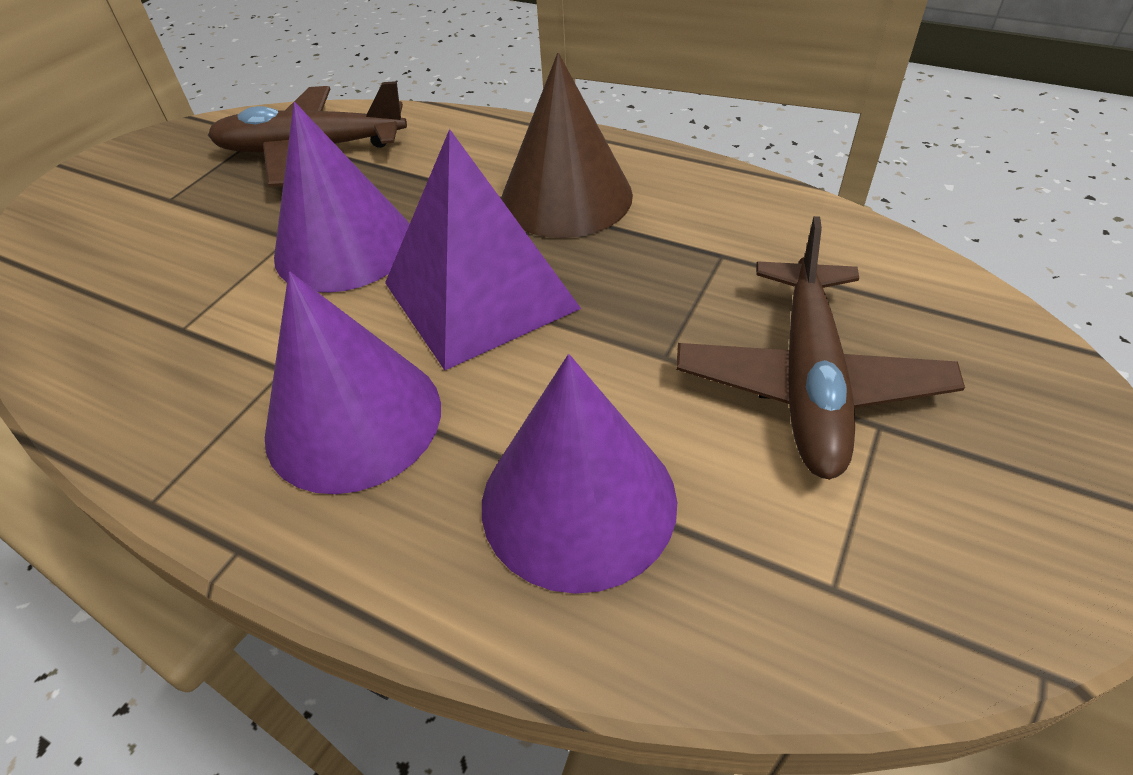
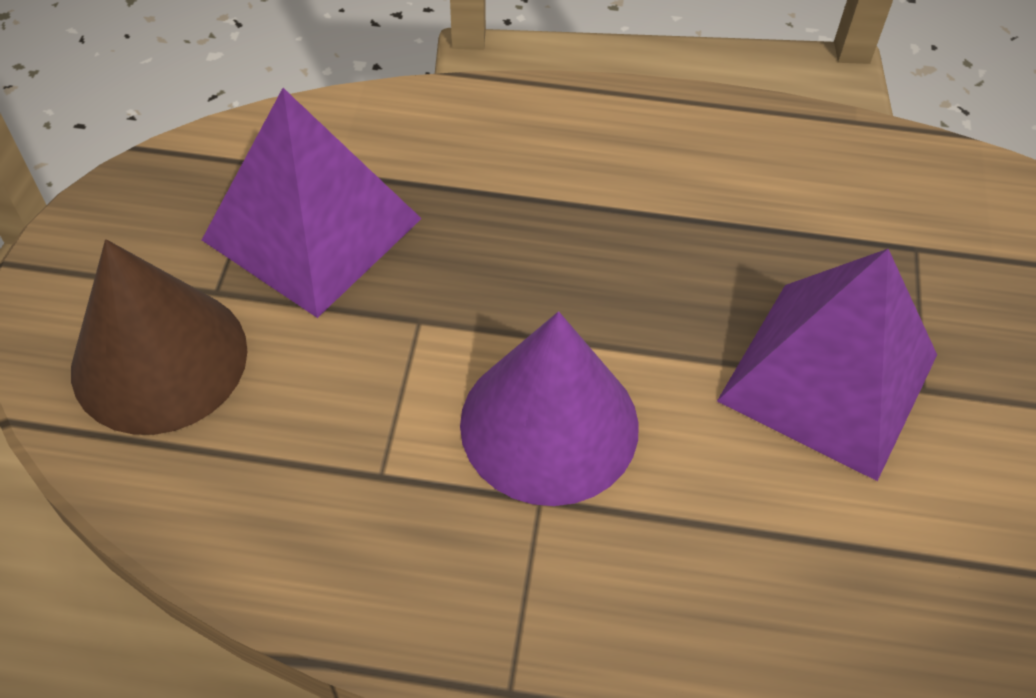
brown plane: [208,81,407,187] [676,216,965,480] = 2 -> none = 0
purple cone: [265,272,441,494] [274,102,410,293] [482,354,677,594] = 3 -> [460,311,639,506] = 1
purple pyramid: [385,129,581,370] = 1 -> [202,88,422,318] [717,249,937,481] = 2

